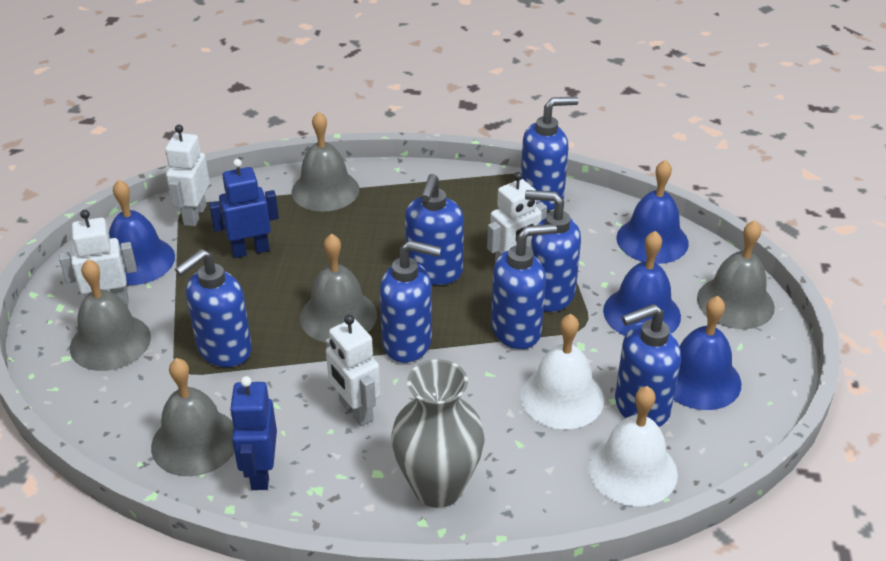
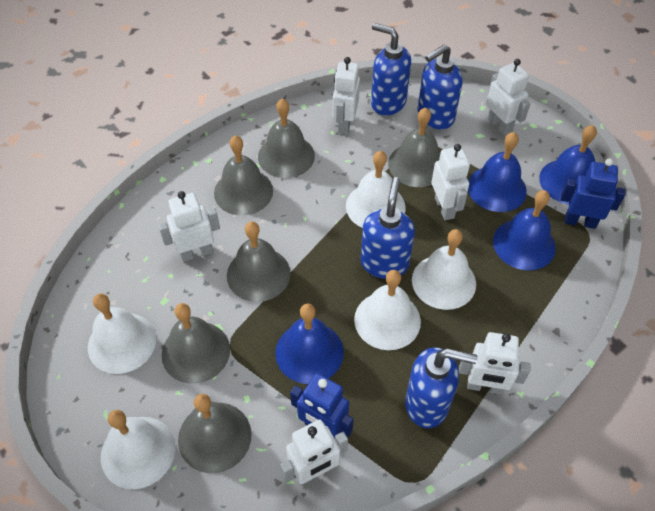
blue soap dispenser: [175,249,252,367] [380,240,441,363] [405,174,464,285] [491,224,557,349] [521,96,579,210] [525,190,581,312] [615,304,681,427] = 7 -> [361,177,415,279] [371,23,411,116] [405,347,478,428] [418,44,463,129] = 4
grey bell: [70,259,151,371] [151,358,235,476] [292,111,359,212] [300,234,377,343] [697,220,775,329] = 5 -> [162,303,230,384] [178,394,252,473] [214,135,273,216] [227,221,291,302] [258,98,315,178] [388,108,440,187] = 6
grey vase: [391,359,485,508] = 1 -> none = 0
white bell: [520,314,604,429] [588,386,678,506] = 2 -> [88,293,156,374] [101,410,175,489] [346,151,406,228] [354,270,421,350] [412,229,476,310] = 5
white robot: [59,210,137,305] [165,125,210,226] [325,315,381,426] [487,172,547,262] = 4 -> [158,191,220,262] [280,419,348,485] [333,57,360,134] [431,144,470,220] [459,332,531,395] [486,59,530,136] = 6

